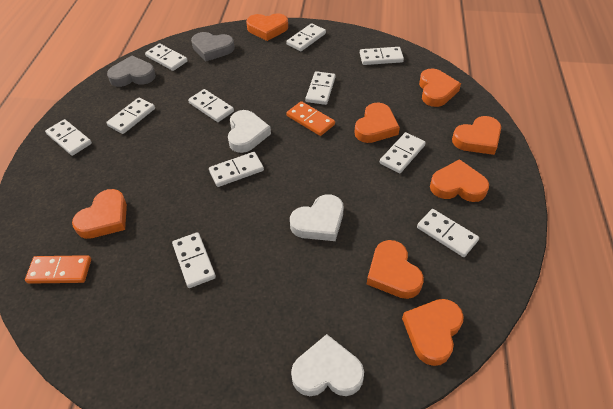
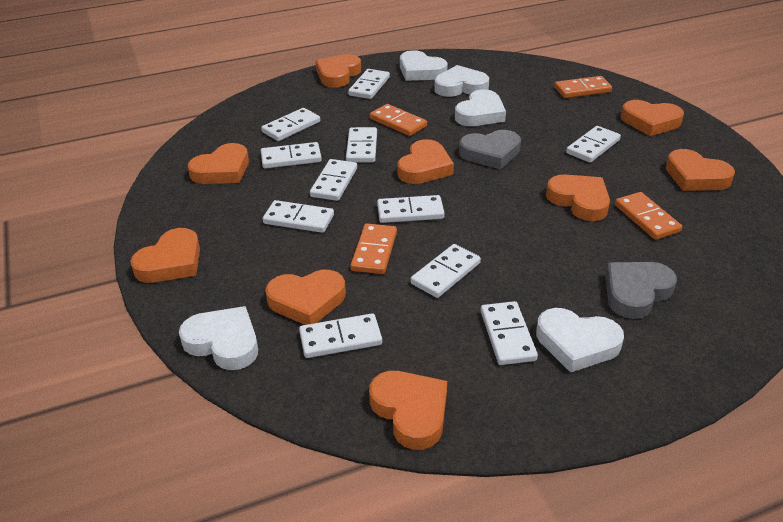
orange domino: [25,255,91,284] [287,101,335,136] = 2 -> [350,224,397,274] [370,104,427,136] [554,76,612,98] [615,192,682,240] = 4
orange heart: [72,189,127,239] [246,13,288,41] [354,103,400,143] [367,240,424,299] [402,299,464,366] [419,69,461,107] [430,159,489,202] [452,116,501,155] = 8 -> [130,228,200,283] [188,143,249,184] [265,270,346,325] [316,54,361,88] [369,371,447,450] [397,139,454,184] [546,174,610,221] [621,100,684,136] [666,149,735,191] = 9
white heart: [228,110,271,153] [290,194,344,241] [291,334,364,396] = 3 -> [179,306,258,370] [400,50,448,81] [434,65,489,97] [455,89,506,126] [536,308,624,373] = 5

